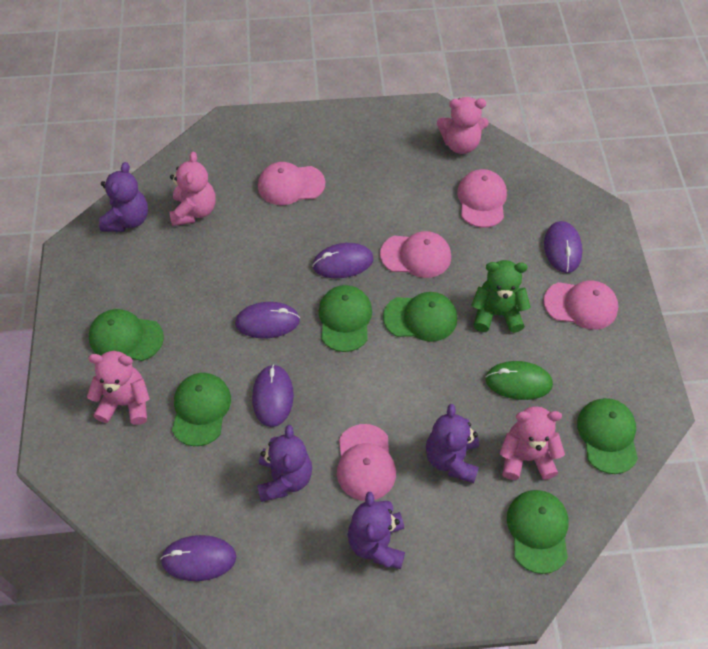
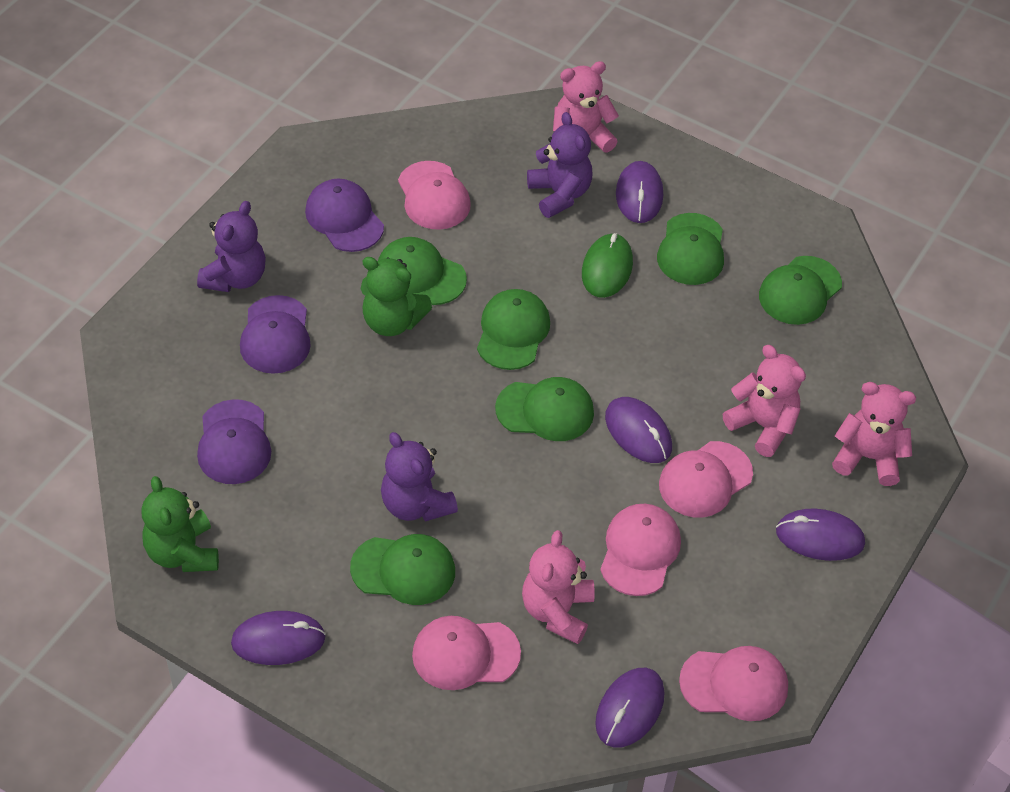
green teddy bear: [471,260,531,333] = 1 -> [141,476,219,572] [361,257,432,336] = 2
purple cap: none = 0 -> [197,399,271,484] [240,295,311,374] [305,179,384,252] = 3
purple teddy bear: [99,162,148,232] [257,425,312,502] [348,492,405,569] [426,404,479,483] = 4 -> [197,201,266,292] [381,432,458,522] [527,112,592,218] = 3

